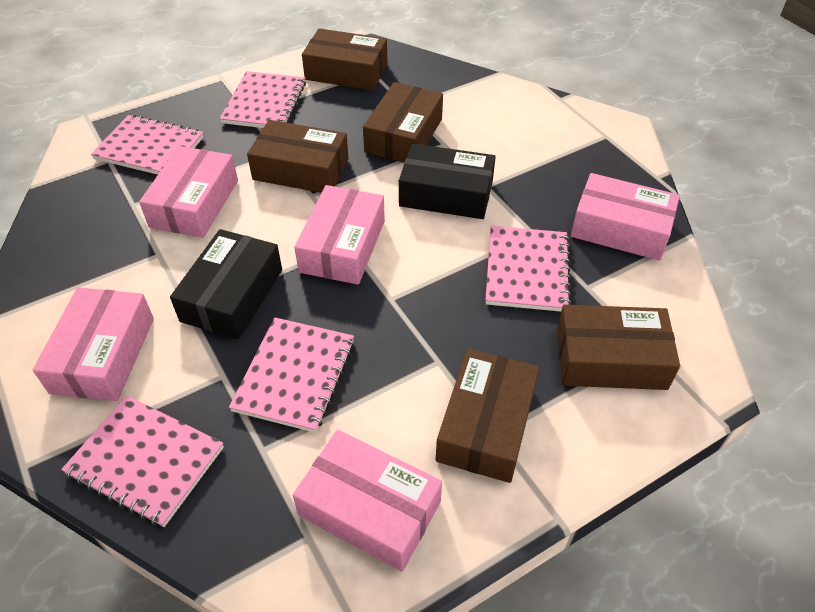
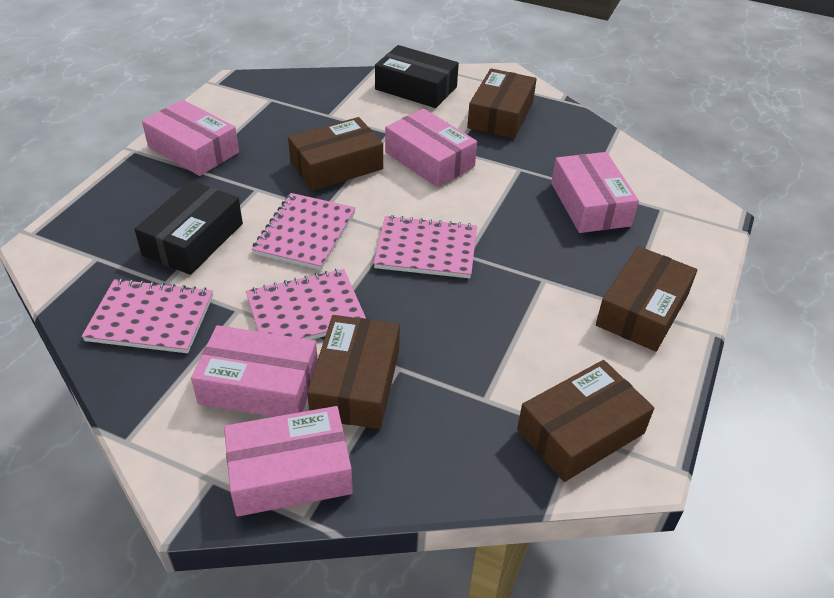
pink notebook: [61,395,224,527] [91,115,204,175] [219,71,306,128] [229,318,355,433] [485,226,571,312] = 5 -> [81,278,213,353] [246,269,366,340] [252,193,356,270] [373,215,477,278] = 4

